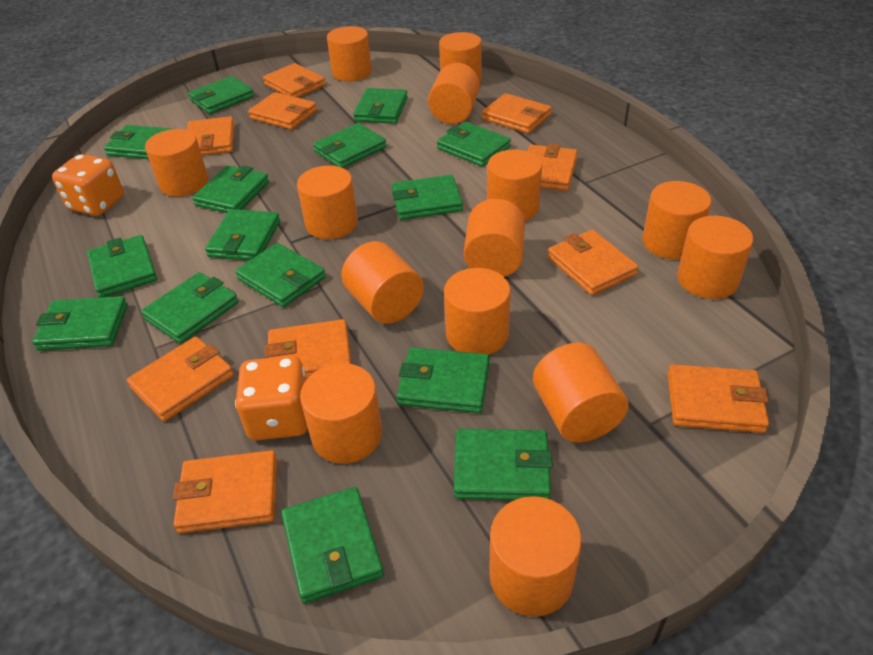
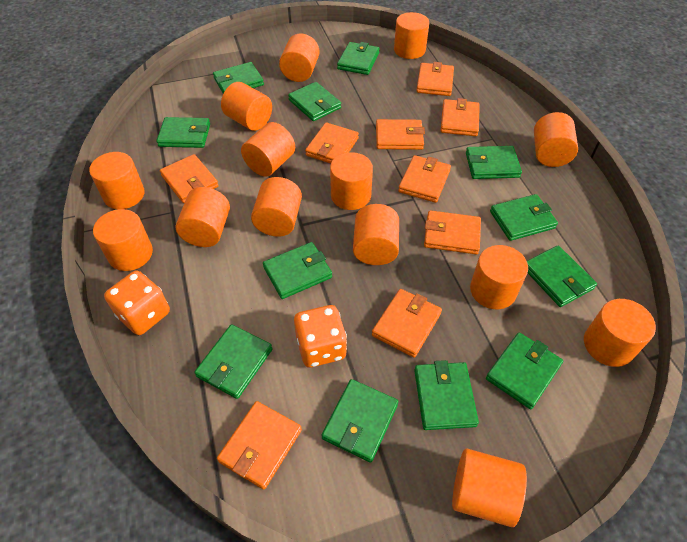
green wallet: [32,296,128,351] [87,235,157,298] [104,125,173,159] [141,272,238,344] [188,76,254,114] [192,165,269,213] [205,209,280,261] [235,243,326,307] [281,487,384,604] [313,123,387,168] [353,88,408,124] [392,175,463,220] [397,347,490,413] [437,122,511,167] [454,429,553,500] = 15 -> [156,117,210,148] [194,324,272,399] [213,62,264,93] [263,242,332,299] [288,82,341,121] [322,379,398,463] [337,42,380,75] [414,360,479,430] [466,146,522,179] [486,333,563,409] [490,194,558,241] [527,246,597,307] = 12
orange wallet: [127,337,234,421] [173,450,277,533] [187,116,234,155] [248,92,317,130] [263,63,326,98] [265,319,351,379] [482,93,552,133] [528,144,578,191] [548,230,638,295] [668,364,769,433] = 10 -> [160,154,219,203] [217,401,302,489] [305,122,359,164] [372,289,442,358] [376,119,425,150] [398,155,451,203] [417,62,454,96] [424,210,481,254] [441,98,480,136] = 9

